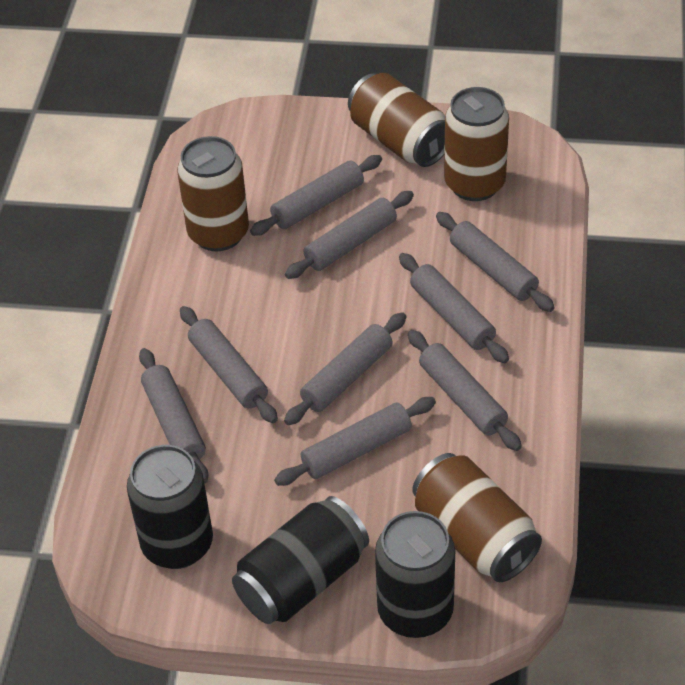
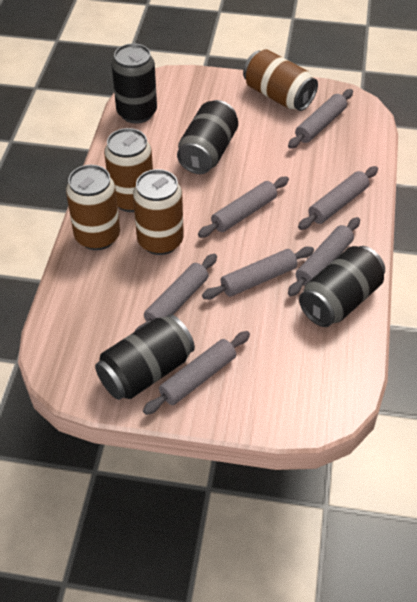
black can: [127,445,213,569] [232,496,369,624] [375,511,455,638] = 3 -> [95,314,195,400] [112,43,157,124] [177,100,238,174] [299,246,385,327] = 4
grey rolling pin: [139,348,208,484] [180,306,278,423] [250,155,382,236] [274,397,436,486] [284,312,406,425] [285,191,414,279] [399,253,509,363] [408,330,522,451] [436,212,555,312] = 9 -> [134,254,217,332] [143,331,250,415] [198,177,289,238] [202,246,314,299] [288,89,353,149] [288,217,360,296] [298,166,378,230] = 7

